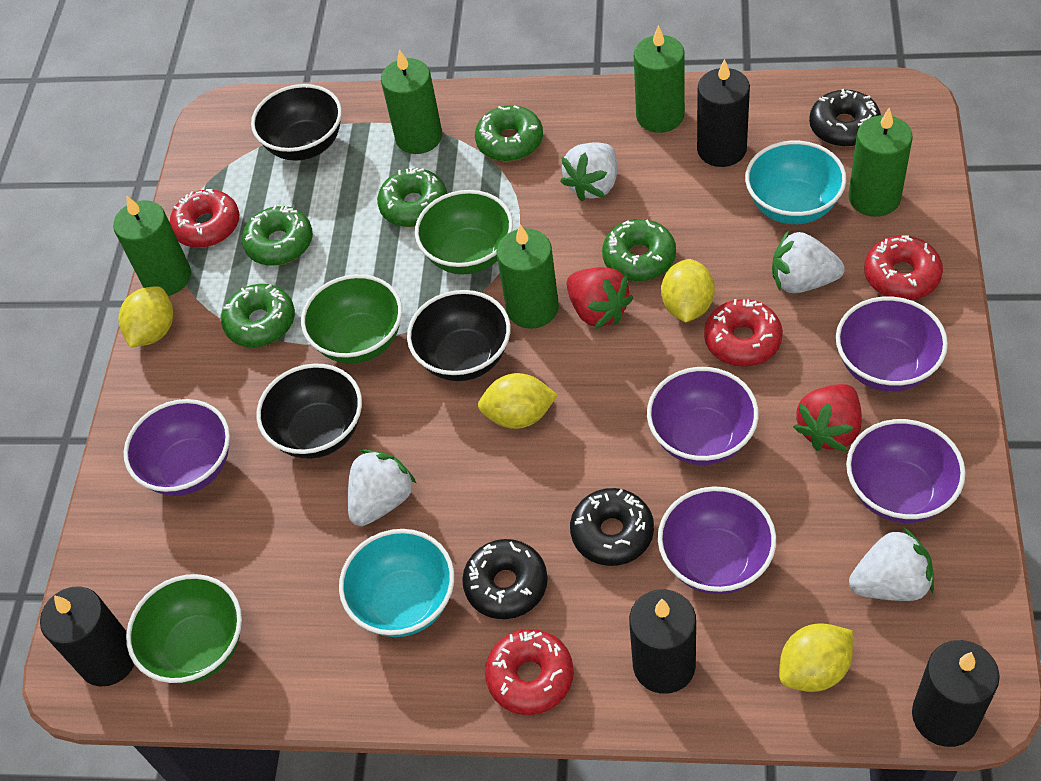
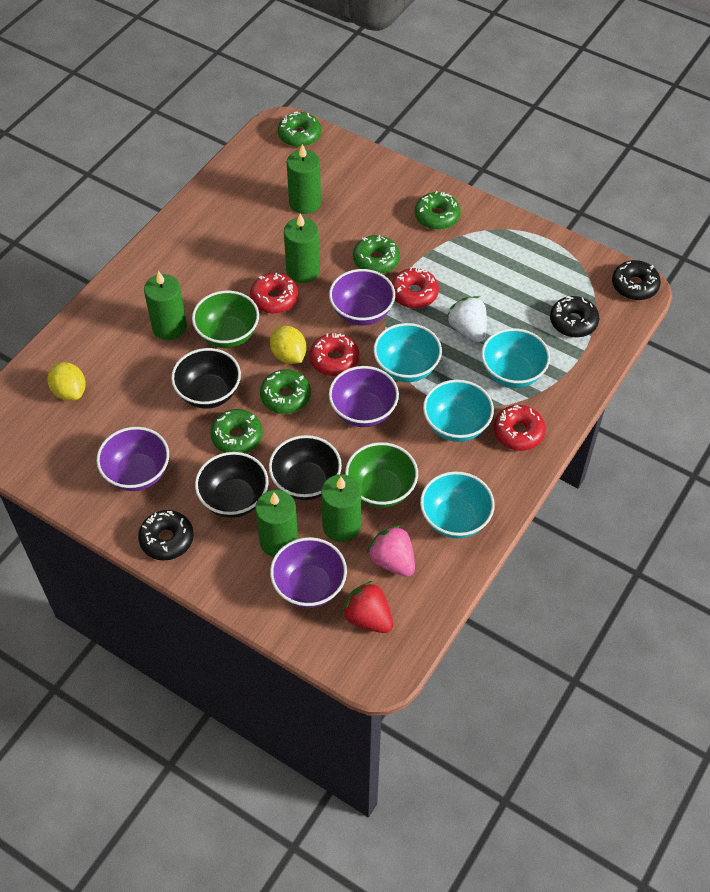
black candle: [40,586,134,687] [629,589,696,694] [697,59,750,167] [912,640,1000,747] = 4 -> none = 0
green bowl: [126,574,242,684] [301,274,402,364] [415,190,513,274] = 3 -> [192,291,259,348] [345,442,418,508] = 2
pink strawberry: none = 0 -> [367,525,415,577] = 1
purple bowl: [124,399,230,496] [647,367,759,465] [658,486,776,594] [836,296,948,392] [846,419,965,523] = 5 -> [96,427,169,491] [270,537,347,608] [329,269,395,326] [329,366,399,427] = 4
red strawberry: [567,267,633,329] [793,384,862,451] = 2 -> [341,581,393,633] = 1
turquoise bowl: [339,529,454,637] [745,141,846,224] = 2 -> [374,323,442,382] [420,471,495,538] [423,380,494,442] [481,328,550,388] = 4
white strawberry: [348,449,417,526] [560,142,617,201] [772,230,845,293] [849,527,934,601] = 4 -> [446,296,487,342] = 1
yellow lemon: [118,286,173,347] [478,373,558,429] [661,259,715,322] [779,623,853,692] = 4 -> [47,362,86,401] [270,326,307,364] = 2

